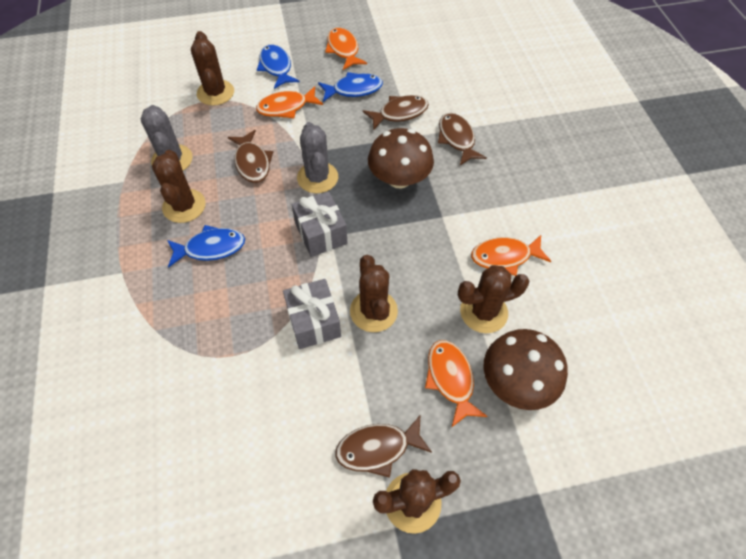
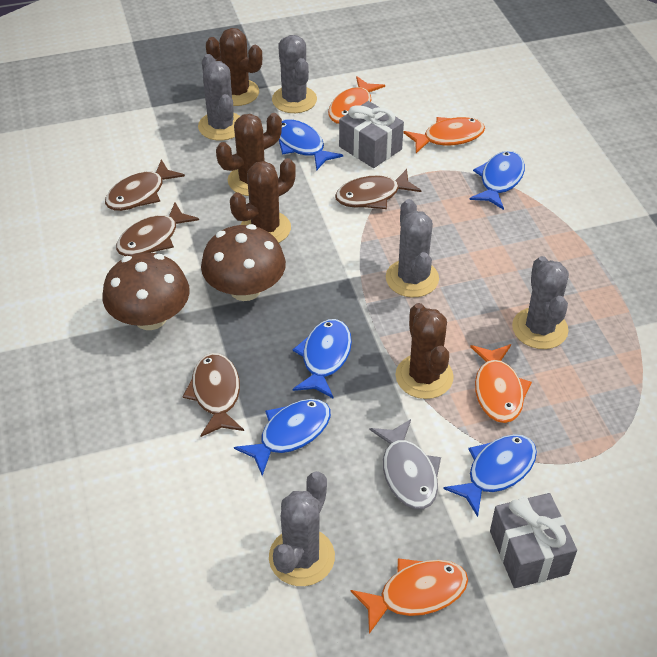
blue fish: [167,225,245,268] [257,44,299,89] [318,72,383,102] = 3 -> [234,399,331,476] [279,119,343,170] [292,319,352,399] [443,434,537,517] [469,151,525,210] = 5
brown cactus: [152,150,206,223] [191,31,234,106] [350,255,398,332] [373,469,461,534] [458,265,529,333] = 5 -> [206,28,262,106] [216,113,282,196] [230,158,296,243] [395,303,454,399] = 4
grey cactus: [141,105,192,171] [297,122,338,193] = 2 -> [198,54,241,141] [269,471,335,586] [272,35,317,113] [386,199,439,297] [512,256,569,349] = 5
grey fish: none = 0 -> [370,419,441,509] = 1

